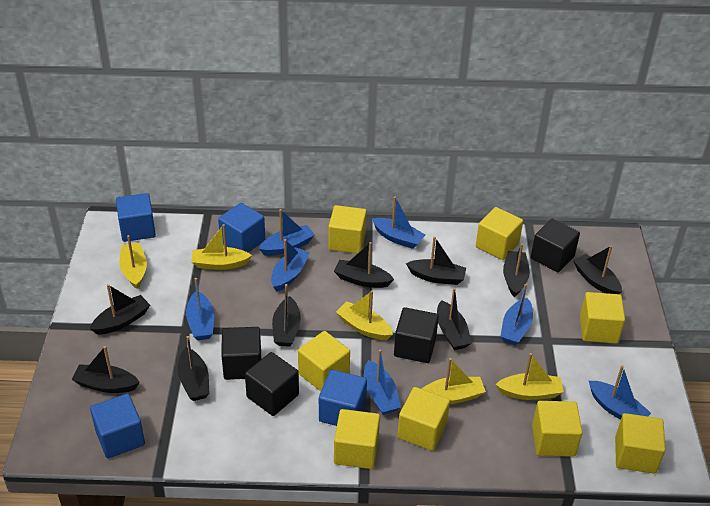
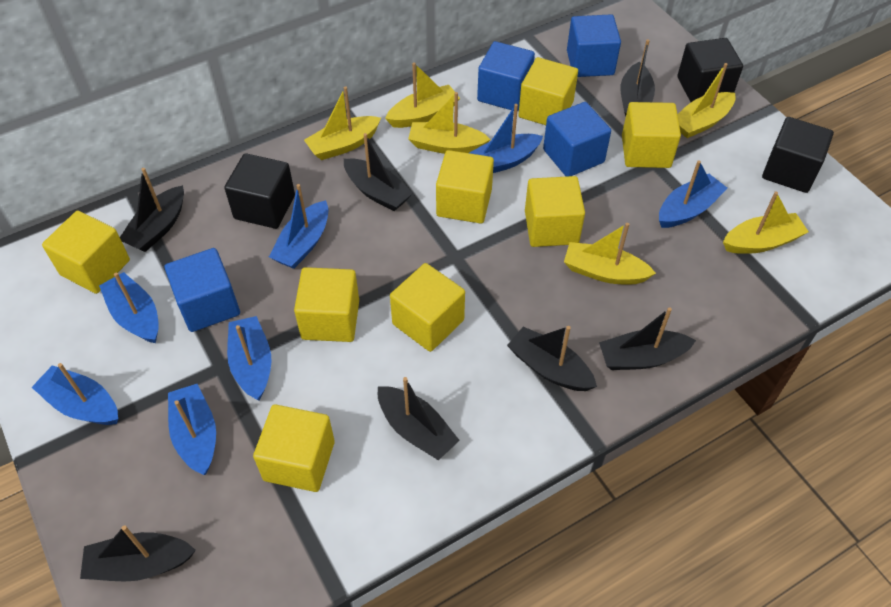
black boat: [71,346,140,393] [90,284,150,335] [178,336,210,401] [272,284,301,347] [334,242,394,288] [406,237,466,285] [437,288,472,350] [503,244,530,297] [573,245,622,294] = 9 -> [80,525,196,581] [120,168,184,252] [344,133,413,211] [378,377,460,460] [507,326,597,391] [599,307,696,370] [621,39,655,116] = 7
black cube: [221,327,261,380] [245,352,299,416] [394,307,439,363] [531,219,580,272] = 4 -> [224,153,295,229] [677,38,743,102] [762,117,834,193] = 3
yellow boat: [120,235,147,289] [192,224,252,270] [336,291,393,340] [422,358,486,404] [495,353,564,400] = 5 -> [304,86,381,160] [385,62,460,128] [408,92,491,154] [564,223,656,284] [677,63,736,138] [723,191,809,254] = 6

